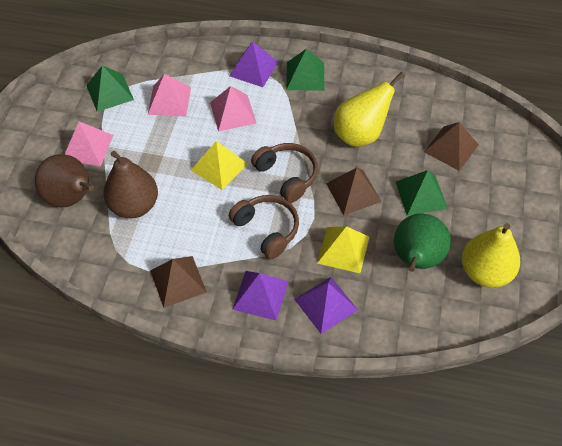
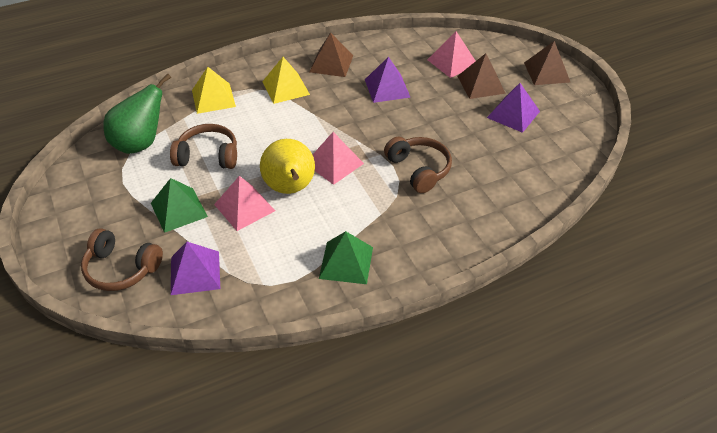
brown headphones: [229,195,299,259] [251,143,318,203] = 2 -> [81,228,163,291] [170,124,237,169] [384,137,452,193] = 3
brown pear: [35,154,94,207] [103,151,158,218] = 2 -> none = 0
green pyramid: [86,65,134,112] [286,49,324,91] [396,170,448,216] = 3 -> [151,178,208,233] [319,231,373,284] = 2
yellow pear: [334,72,405,147] [462,223,520,288] = 2 -> [260,139,315,194] = 1

